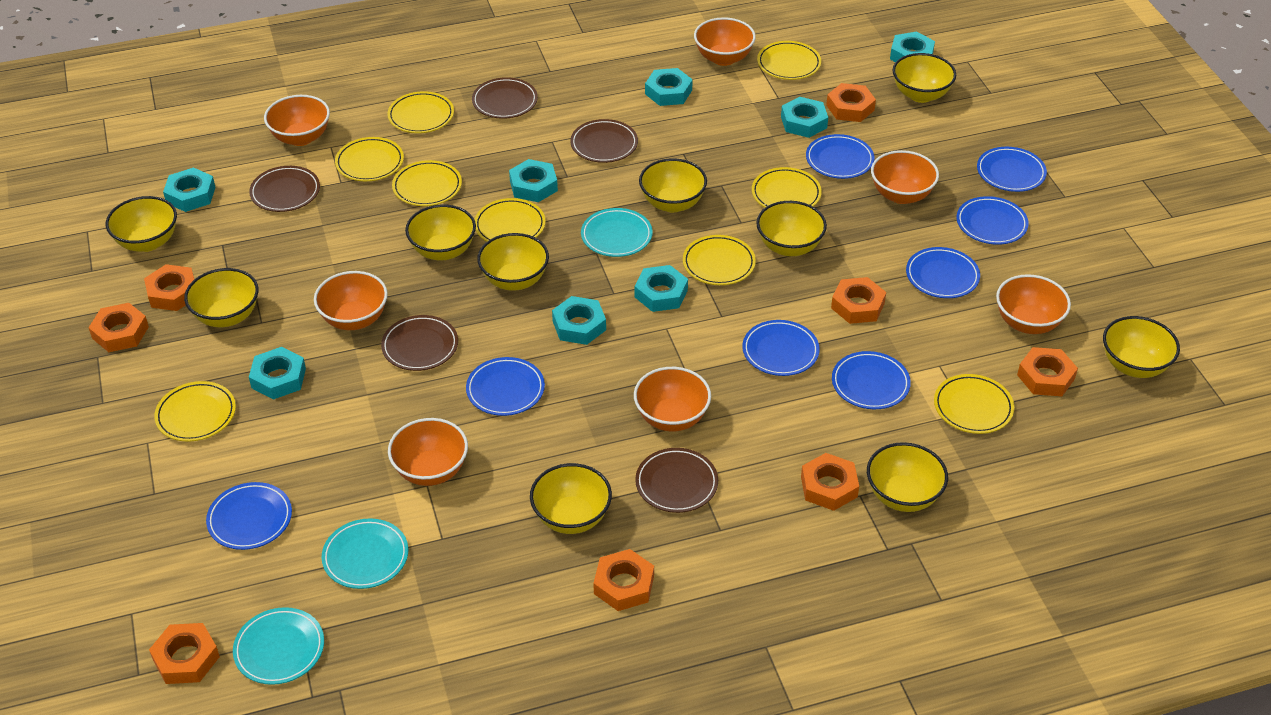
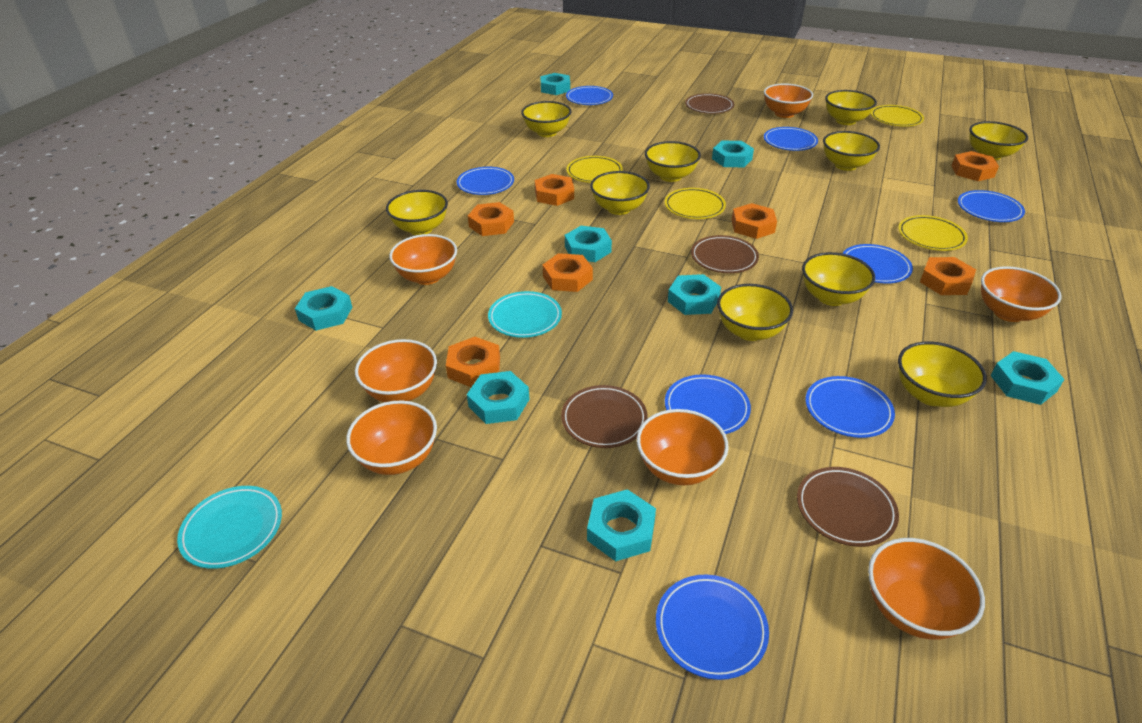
brown plate: [249,166,320,212] [381,315,458,371] [472,77,538,119] [570,119,638,163] [635,448,718,513] = 5 -> [561,385,648,448] [685,93,734,114] [691,235,759,273] [797,467,899,547] = 4
orange nut: [89,303,149,352] [144,264,194,311] [149,623,220,684] [593,549,654,611] [801,453,859,511] [826,83,876,122] [831,277,886,324] [1017,347,1078,396] = 8 -> [446,337,500,387] [468,202,514,236] [535,174,574,206] [542,253,593,292] [732,203,777,239] [920,257,976,295] [951,151,999,181] = 7
turquoise plate: [233,607,324,685] [322,519,408,589] [581,208,653,257] = 3 -> [177,486,282,569] [488,291,562,338] = 2
yellow plate: [154,381,236,442] [335,137,404,181] [387,91,454,133] [392,160,462,206] [475,198,546,241] [683,235,756,285] [752,167,822,208] [757,41,821,80] [934,374,1014,434] = 9 -> [566,156,623,183] [665,188,726,219] [871,105,924,127] [898,215,968,251] = 4

